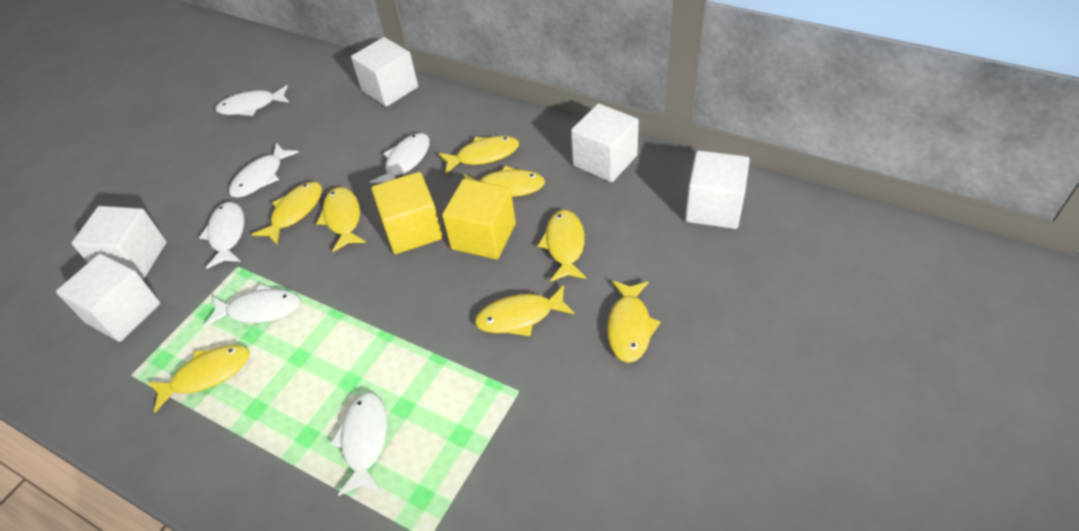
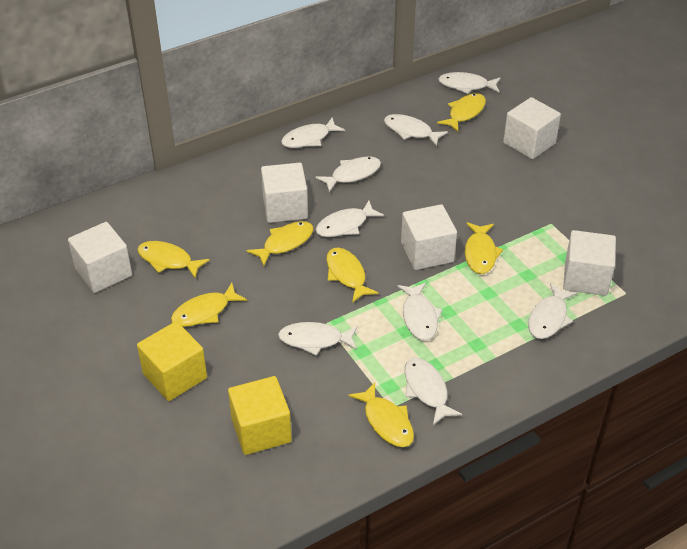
white fish: [199,202,244,269] [204,284,301,327] [215,85,289,116] [229,143,299,198] [330,392,387,496] [370,133,430,183] = 6 -> [278,322,358,356] [281,117,345,148] [315,156,381,192] [316,201,384,237] [384,114,448,146] [398,282,443,341] [404,358,462,425] [438,72,501,94] [528,283,577,339] = 9
yellow fish: [148,345,250,413] [252,182,322,245] [316,187,366,252] [438,136,519,174] [464,166,545,197] [475,285,575,336] [537,210,587,281] [607,280,661,363] = 8 -> [137,241,210,278] [171,283,247,327] [246,221,313,266] [326,248,378,303] [349,382,414,447] [437,93,486,132] [465,222,503,274] = 7

